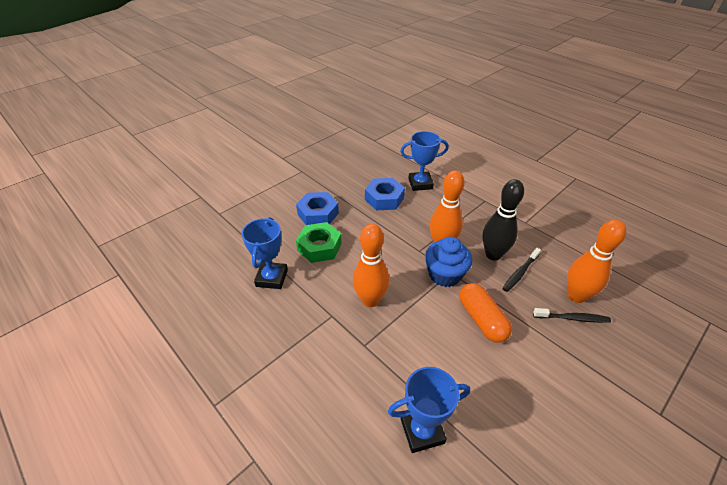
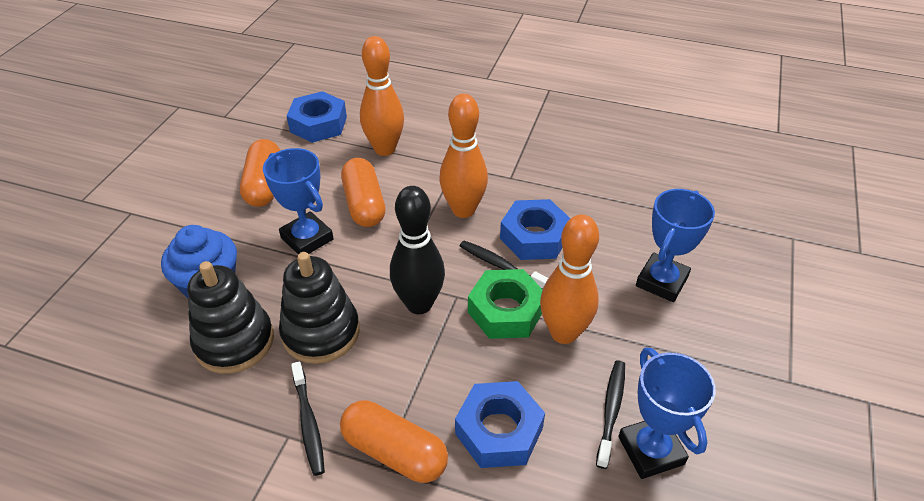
black stacking toy: none = 0 -> [187,261,274,374] [279,252,360,364] = 2
black toothbrush: [502,248,541,292] [533,308,611,323] = 2 -> [291,361,325,476] [460,241,548,289] [596,360,625,469] = 3
blue nut: [296,192,339,225] [365,178,405,210] = 2 -> [287,91,347,143] [455,381,545,468] [500,199,571,260] = 3
orange capsule: [459,283,512,343] = 1 -> [240,139,280,207] [340,400,448,483] [341,158,386,227] = 3

